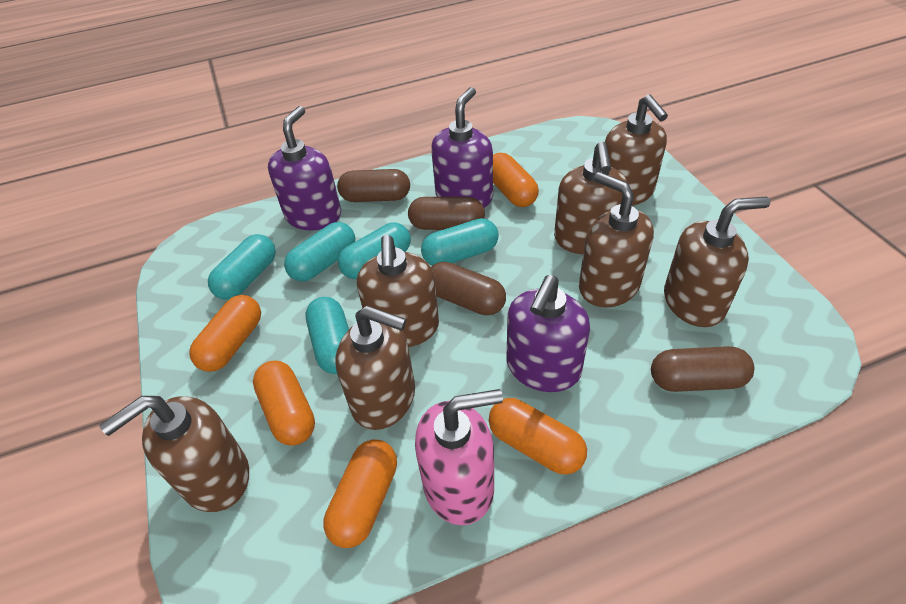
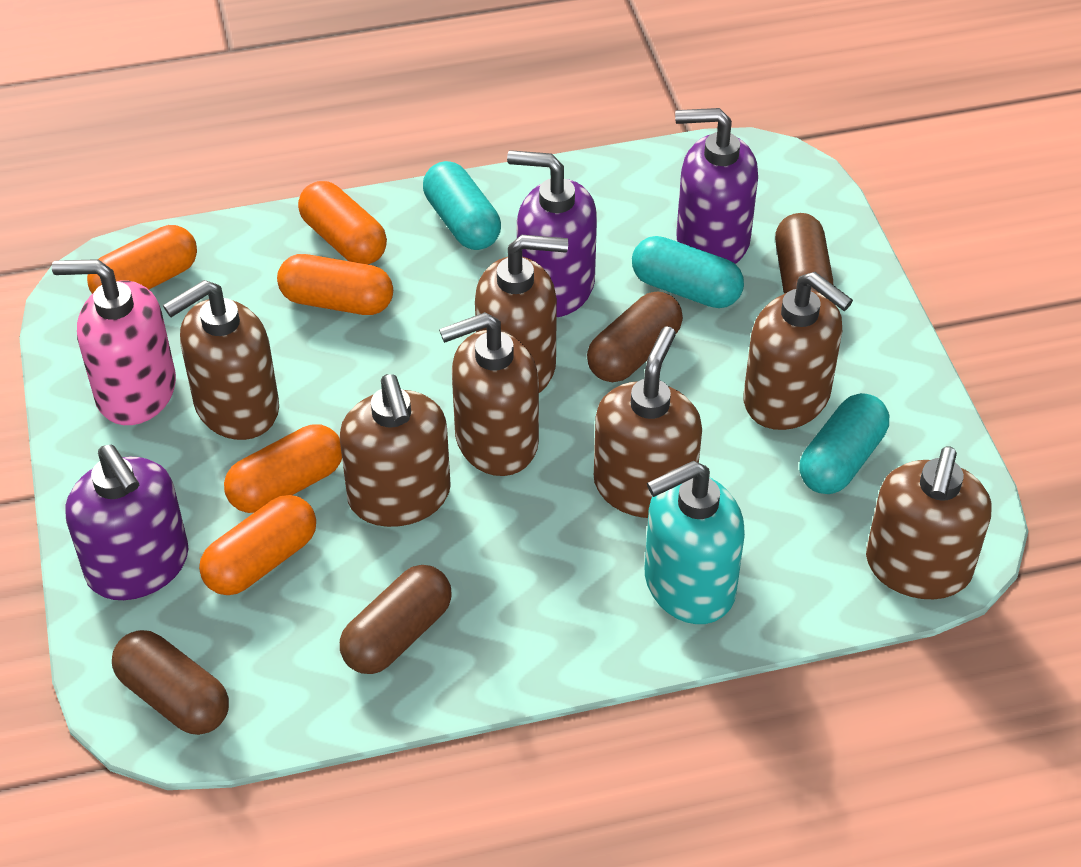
turquoise capsule: [208,234,276,300] [284,222,355,282] [305,297,349,374] [338,223,411,279] [421,218,498,266] = 5 -> [423,161,501,250] [632,236,744,308] [799,393,889,494] = 3
turquoise soap dispenser: none = 0 -> [645,461,745,624] = 1

